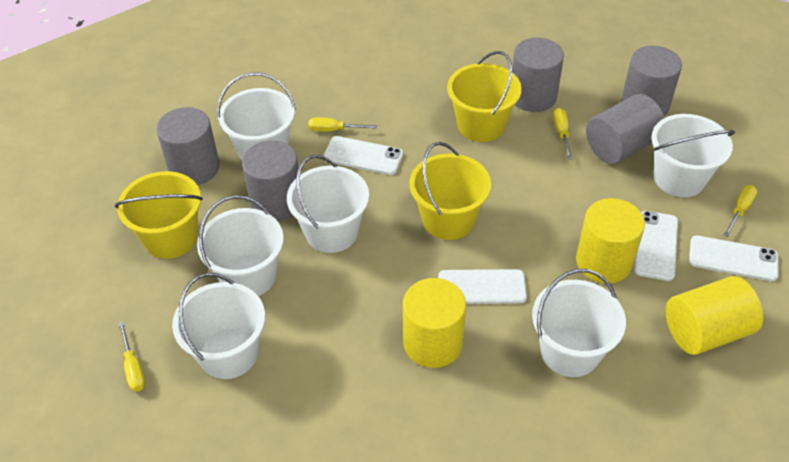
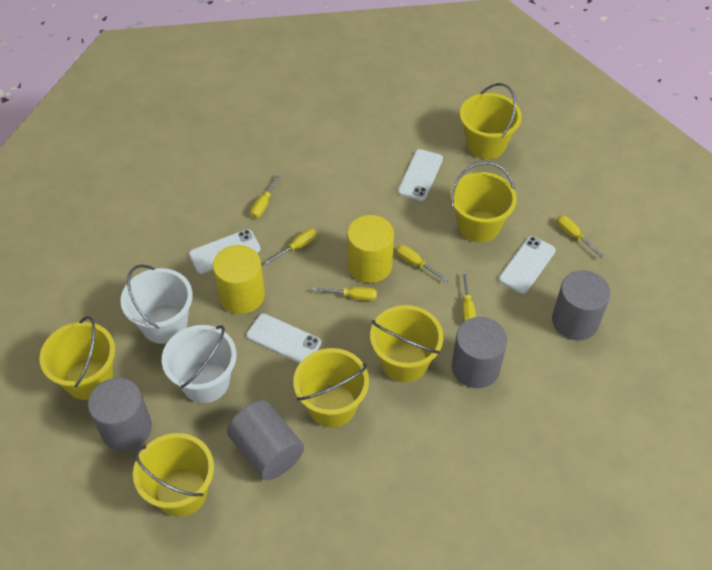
grey cylinder: [156,107,220,185] [242,140,299,221] [512,38,564,112] [586,94,664,164] [621,46,682,116] = 5 -> [88,378,152,451] [227,400,304,480] [452,317,507,388] [552,270,611,340] = 4
white bucket: [172,273,265,379] [197,195,284,296] [217,72,296,160] [287,155,369,253] [532,269,626,377] [651,114,735,197] = 6 -> [120,264,193,344] [162,325,237,403] = 2
yellow bucket: [115,171,203,259] [409,142,491,240] [447,51,522,142] = 3 -> [40,316,115,400] [133,433,214,517] [293,348,369,428] [370,305,443,382] [450,162,517,242] [460,83,522,159] = 6
yellow cylinder: [403,278,466,368] [576,198,645,283] [666,276,763,355] = 3 -> [213,245,265,314] [347,215,394,283] = 2
yellow screwdriver: [118,321,145,392] [308,117,377,131] [553,108,573,160] [724,185,757,237] = 4 -> [250,173,282,218] [265,228,317,265] [312,287,377,301] [396,245,449,282] [462,272,476,322] [557,215,604,258] = 6

